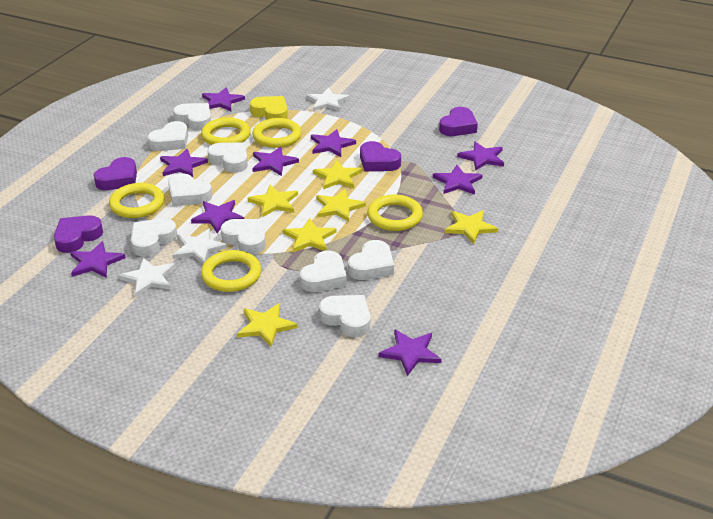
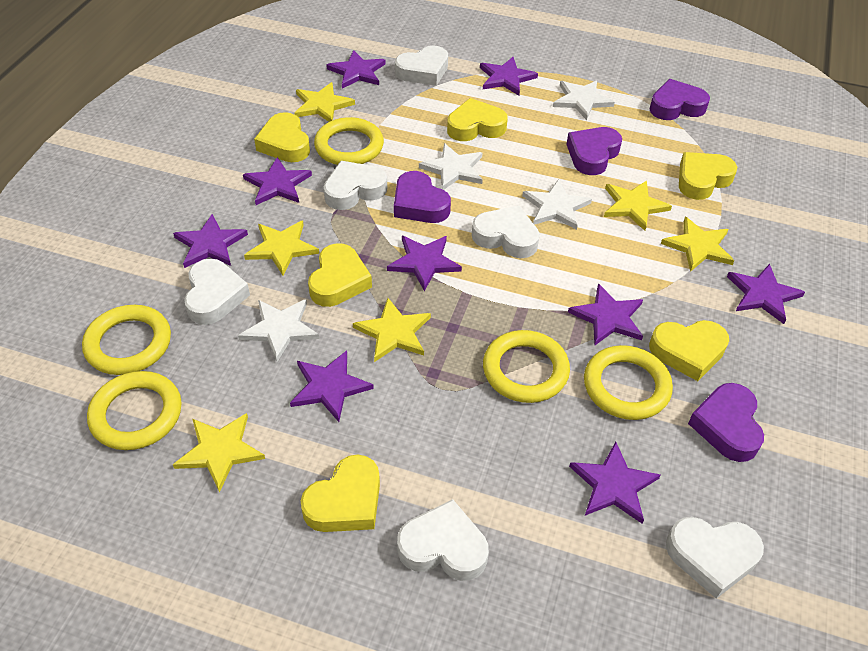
white heart: [131,218,177,257] [148,121,188,151] [168,173,212,206] [173,103,211,131] [207,143,248,173] [221,219,266,255] [300,251,347,292] [319,295,370,337] [348,240,394,280] = 9 -> [184,259,250,325] [324,161,387,210] [395,45,448,86] [397,499,489,581] [472,205,540,258] [666,517,764,599] = 6
white star: [118,258,175,297] [172,228,227,264] [306,88,349,111] = 3 -> [238,299,320,362] [419,143,483,190] [522,179,592,230] [553,81,615,120] = 4
yellow heart: [250,96,288,120] = 1 -> [254,112,310,162] [301,455,380,532] [308,243,372,307] [447,98,508,141] [649,320,729,381] [679,152,737,200] = 6

